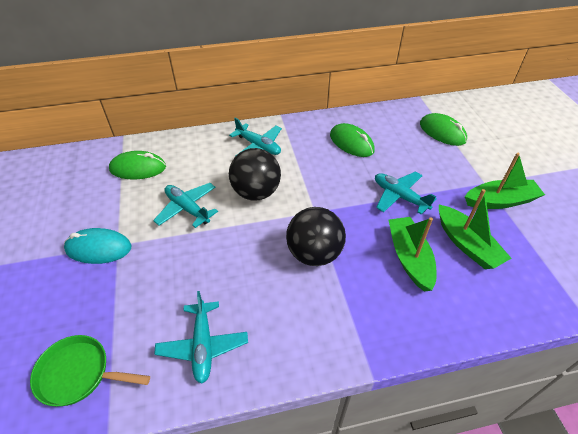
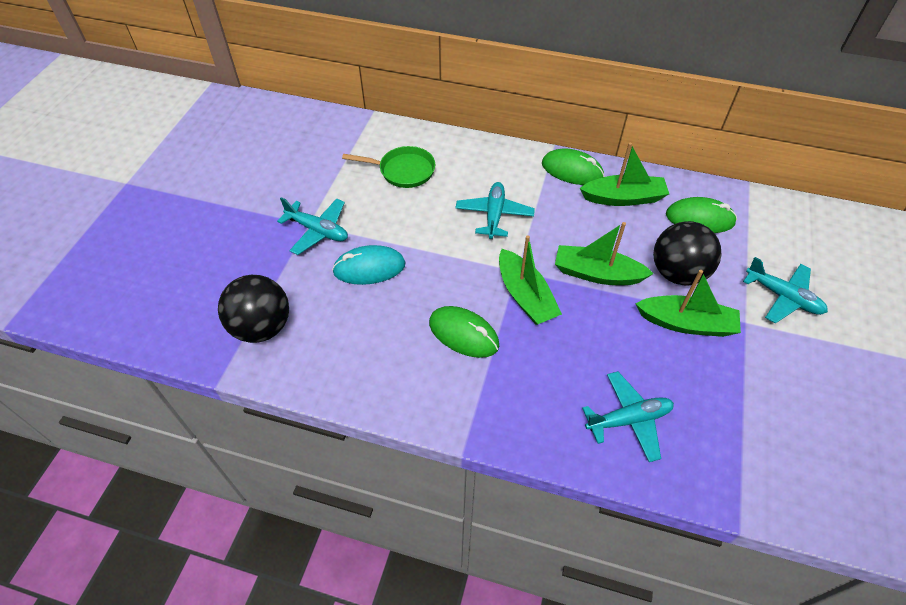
green boat: [389,217,437,292] [439,189,511,269] [465,153,545,209] = 3 -> [499,235,562,325] [555,222,654,285] [580,143,669,206] [635,270,741,337] = 4

